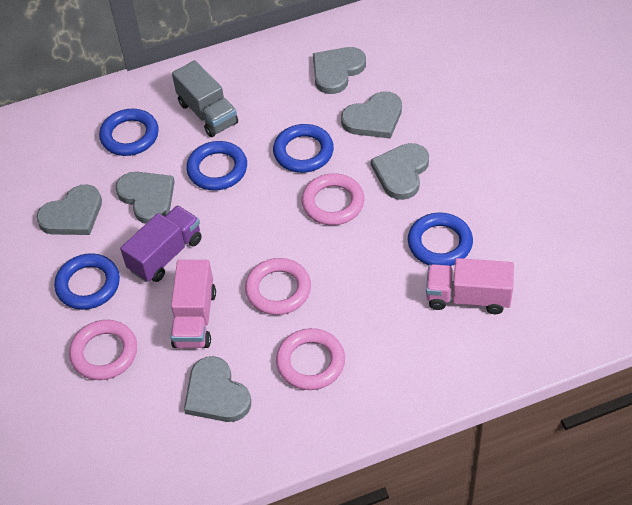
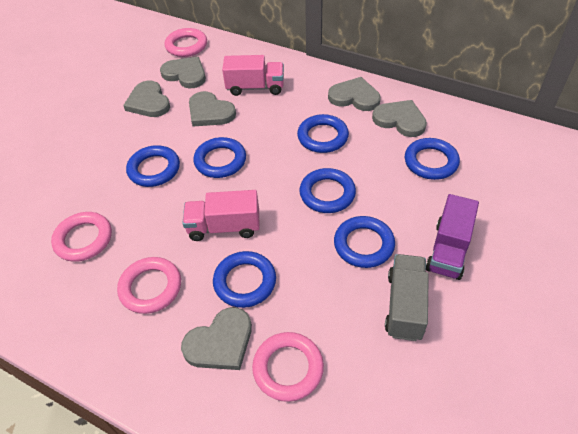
blue ring: [54,253,120,310] [99,109,159,156] [186,141,247,191] [273,124,334,173] [408,213,473,266] = 5 -> [126,145,180,187] [193,137,246,178] [213,251,276,308] [297,114,349,153] [299,168,356,213] [334,216,395,268] [405,138,460,180] = 7

